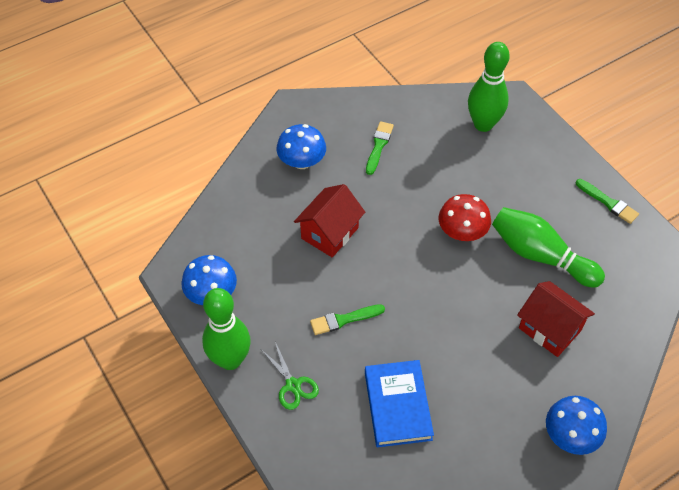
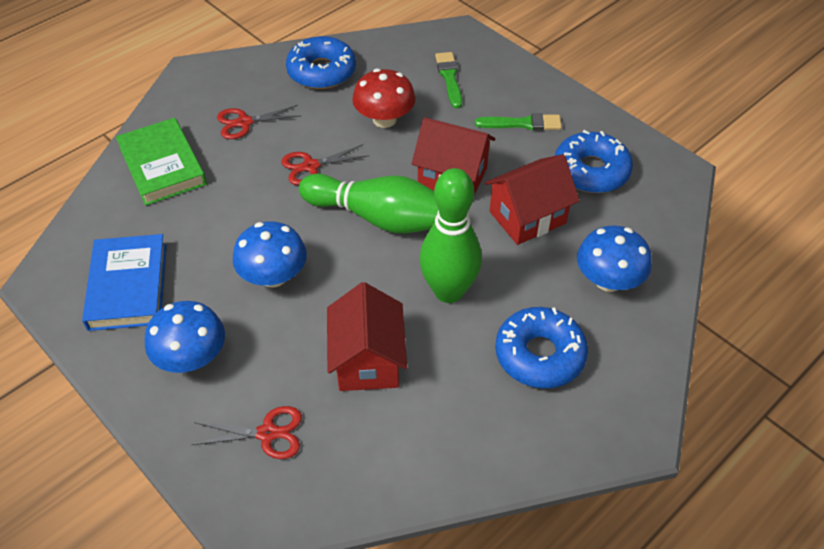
blue donut: none = 0 -> [286,36,356,89] [495,307,588,388] [555,130,633,193] = 3
green book: none = 0 -> [116,118,207,206] = 1
green bowling pin: [202,288,251,370] [468,42,510,132] [492,207,605,288] = 3 -> [299,174,438,233] [420,168,482,303] = 2
green brush: [310,304,385,335] [366,121,394,175] [576,179,639,224] = 3 -> [435,52,462,109] [475,113,562,131] = 2
green scissors: [262,342,319,410] = 1 -> none = 0
red house: [294,184,365,257] [517,281,595,357] = 2 -> [327,282,407,391] [412,117,495,195] [485,154,580,245] = 3
red scissors: none = 0 -> [191,406,302,459] [217,105,300,139] [281,144,369,185] = 3

